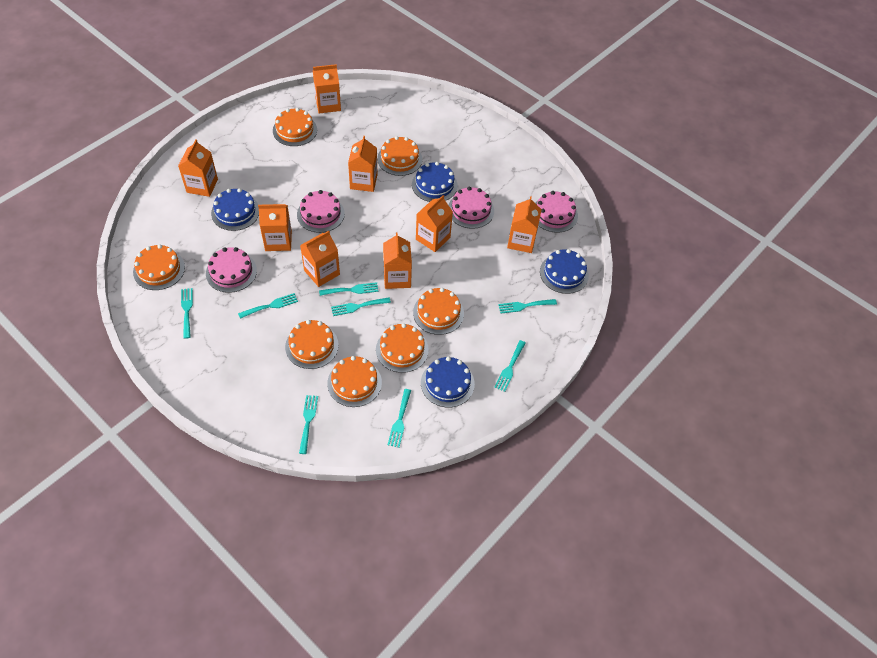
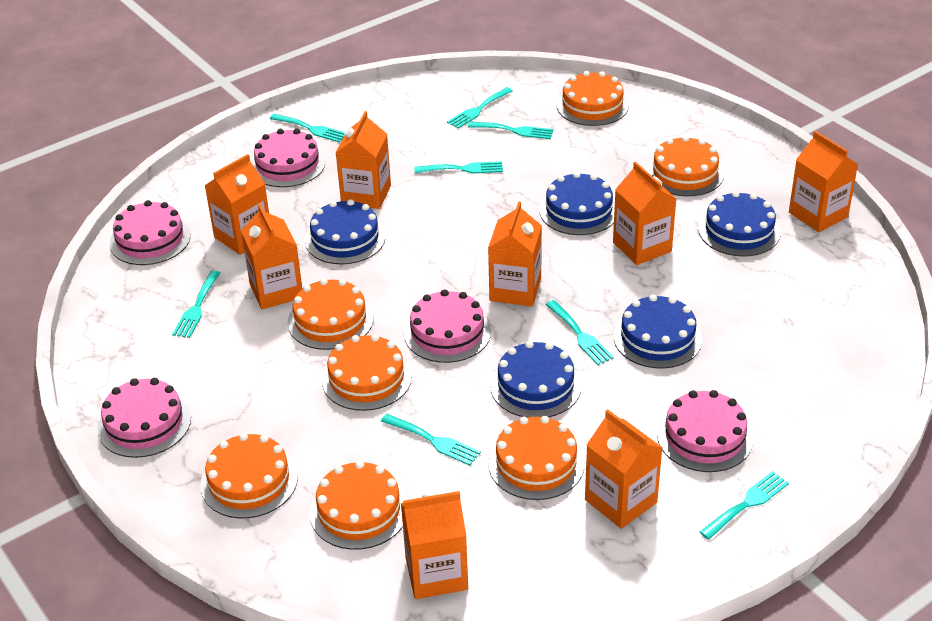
blue cake: [211,188,259,231] [412,162,458,202] [421,356,475,408] [540,249,589,294] = 4 -> [305,199,386,264] [490,341,582,417] [539,172,615,235] [614,294,702,369] [698,191,781,256] = 5
pink cake: [206,247,257,293] [297,190,345,233] [449,187,494,229] [535,191,578,233] = 4 -> [97,378,191,458] [110,200,191,265] [251,129,325,187] [404,289,491,363] [657,390,753,472] = 5

